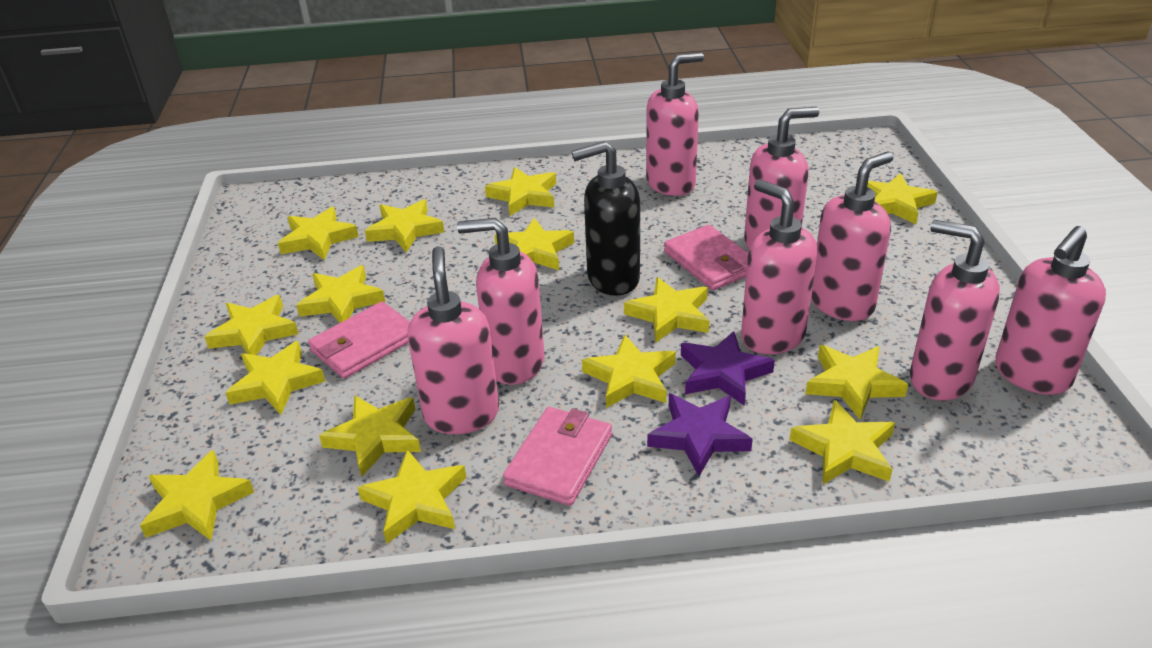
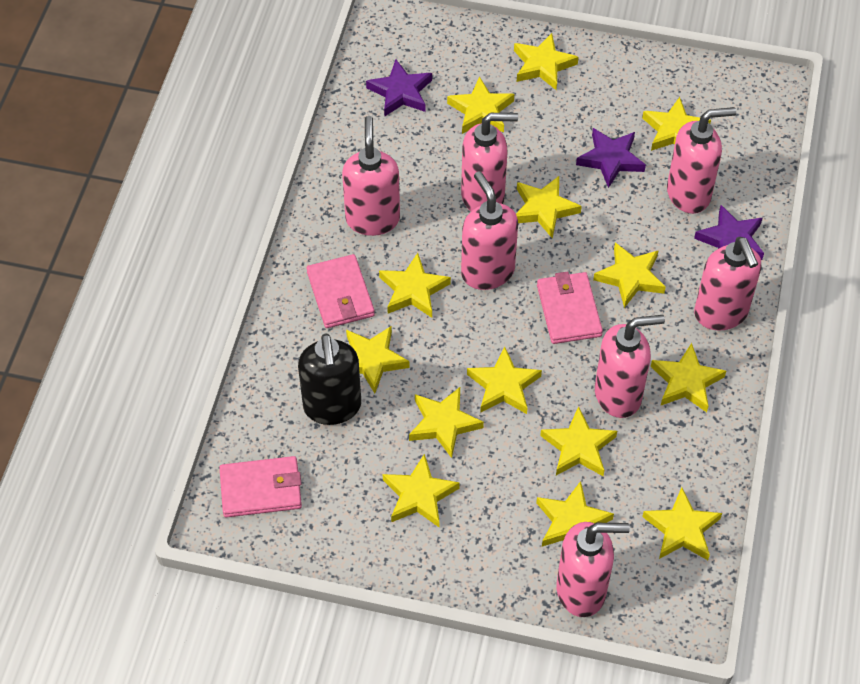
pink soap dispenser: [407,246,499,434] [457,218,544,385] [646,52,704,196] [741,179,817,354] [744,107,819,249] [811,152,893,321] [910,220,1000,401] [995,226,1106,395] = 8 -> [342,116,400,236] [461,113,518,211] [461,171,518,290] [556,522,630,617] [595,315,665,418] [667,107,736,214] [694,237,761,331] = 7
purple star: [647,394,753,476] [681,331,775,406] = 2 -> [366,59,432,117] [576,128,646,188] [694,205,764,260] = 3
yellow star: [140,450,254,540] [204,295,299,355] [225,341,325,415] [278,207,359,260] [296,265,385,323] [319,395,421,477] [357,449,466,544] [365,199,444,253] [485,167,556,216] [494,218,574,270] [582,335,676,408] [624,277,709,342] [789,400,895,484] [805,345,908,420] [867,173,938,224] = 15 -> [346,326,410,393] [379,253,451,318] [383,454,460,527] [409,387,484,458] [447,76,514,134] [467,346,542,414] [514,33,579,90] [516,176,582,239] [536,481,614,546] [540,406,617,476] [593,242,666,308] [642,97,711,151] [642,487,722,560] [651,343,726,412] = 14

